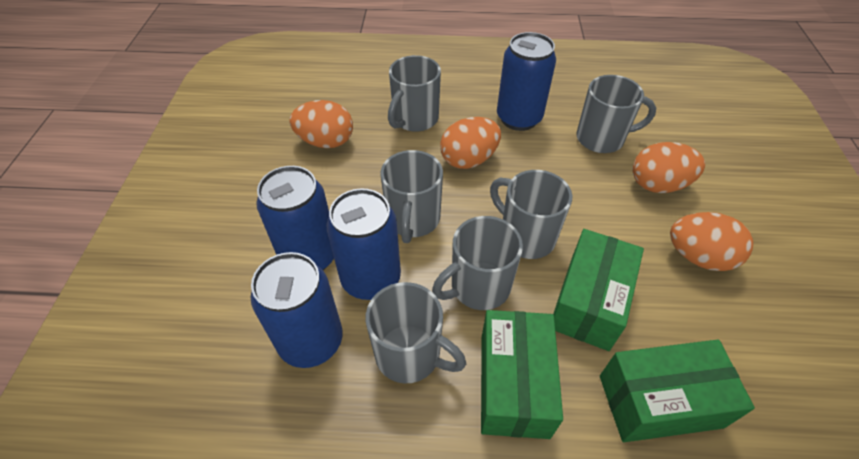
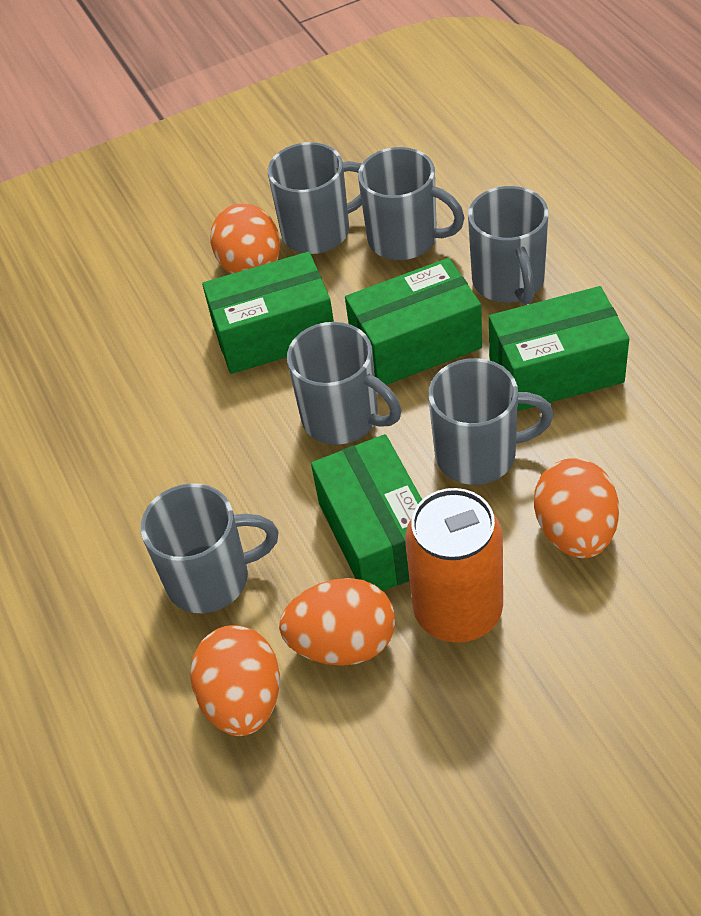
blue can: [251,252,343,368] [256,166,334,270] [327,188,401,300] [497,32,556,131] = 4 -> none = 0
green box: [481,310,563,439] [553,229,644,351] [600,340,755,442] = 3 -> [202,252,334,374] [311,434,422,591] [345,258,482,385] [489,286,629,411] = 4
orange can: none = 0 -> [405,488,503,643] = 1

